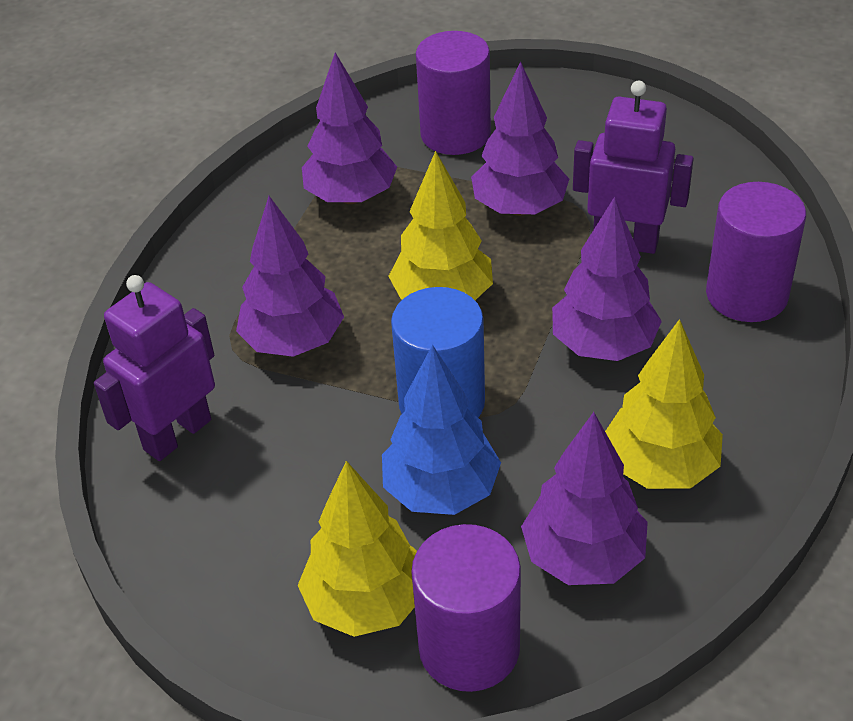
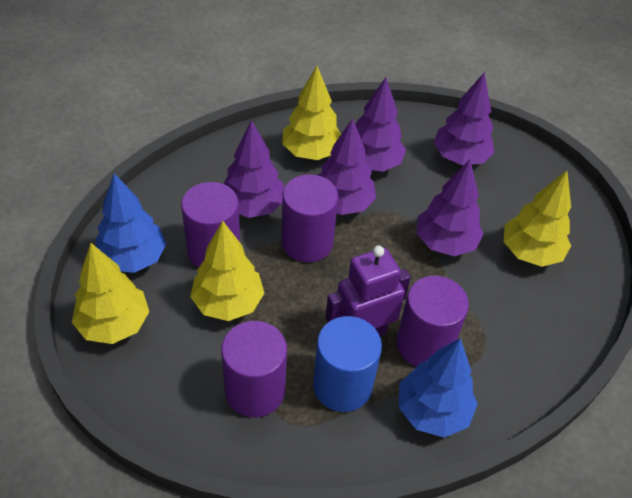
blue tree: [382,345,501,515] = 1 -> [96,173,166,273] [399,338,478,438] = 2
purple cylinder: [411,524,521,692] [416,31,491,155] [706,182,806,322] = 3 -> [181,182,240,268] [221,321,287,417] [281,174,338,263] [396,276,469,367] = 4
purple robot: [94,275,215,461] [573,81,694,254] = 2 -> [326,246,411,336] = 1
yellow tree: [298,461,417,637] [388,151,493,300] [605,319,723,489] = 3 -> [72,243,149,344] [190,221,264,321] [282,66,341,160] [504,170,571,267] = 4

